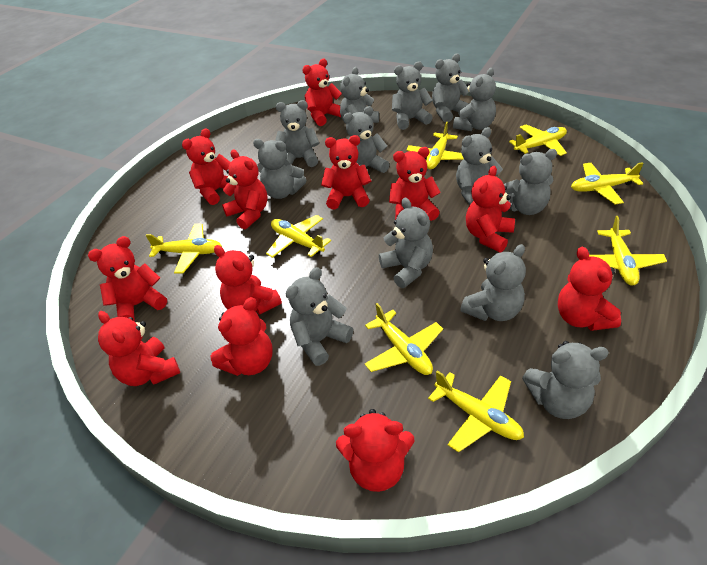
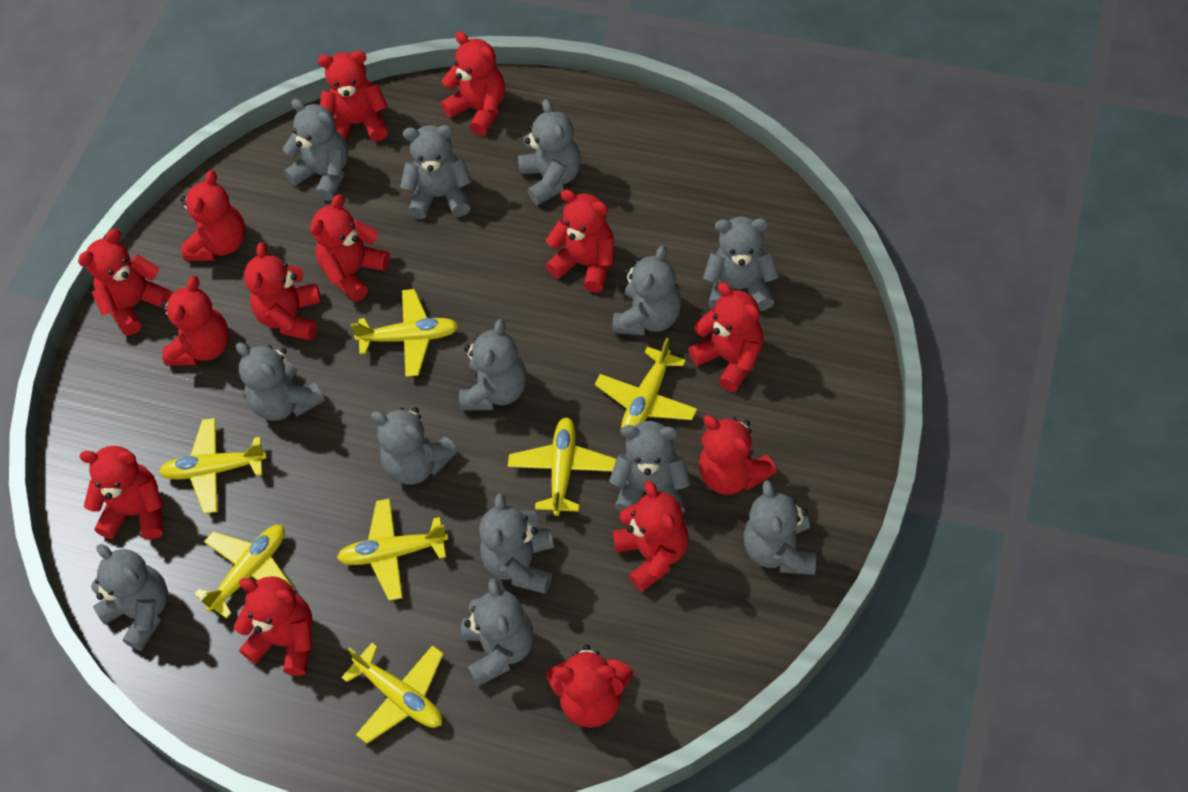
red teddy bear: [88,236,167,322] [98,311,180,386] [182,128,231,205] [210,297,273,376] [214,245,282,315] [222,149,268,229] [302,59,342,126] [321,135,371,209] [336,409,415,492] [389,147,441,221] [466,166,515,253] [558,247,621,331] = 12 -> [78,229,172,336] [79,446,164,539] [161,276,229,365] [181,170,245,261] [234,576,313,676] [244,242,321,341] [310,194,390,302] [318,51,388,142] [441,31,505,136] [546,189,614,293] [546,645,633,728] [613,480,689,592] [688,282,764,392] [698,415,777,495] = 14
yellow plane: [146,224,222,274] [266,215,331,258] [365,303,443,375] [406,122,464,169] [428,371,524,452] [509,125,567,156] [571,162,644,205] [589,216,667,286] = 8 -> [159,418,267,514] [194,525,294,619] [337,498,448,601] [341,643,443,744] [350,289,458,377] [508,417,617,516] [595,338,697,428] = 7

